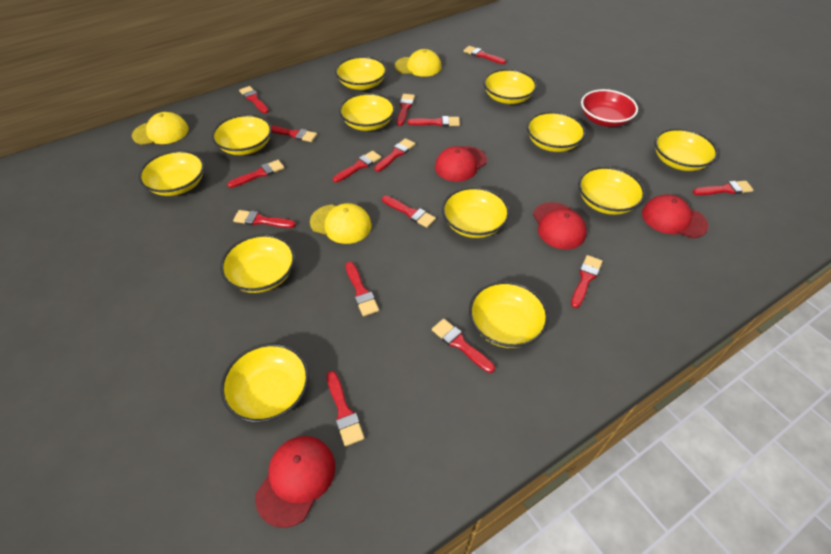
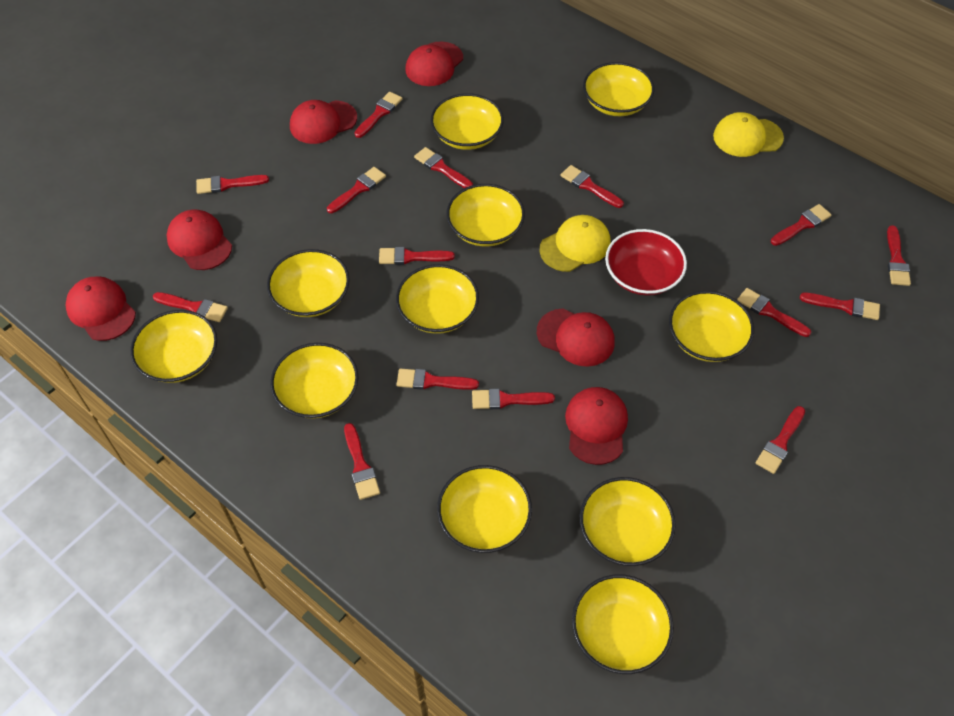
red cap: [255,436,335,528] [435,146,487,182] [533,202,587,249] [642,194,708,238] = 4 -> [66,276,136,341] [167,210,232,270] [290,100,357,144] [405,41,463,86] [537,308,615,367] [565,387,628,465] = 6
yellow bowl: [139,150,204,196] [212,114,272,155] [220,234,295,293] [220,343,309,423] [335,56,387,90] [339,93,395,131] [442,187,510,238] [469,281,549,348] [483,69,537,104] [527,112,586,152] [578,167,645,215] [655,128,718,171] = 12 -> [130,310,217,383] [267,249,350,317] [270,343,359,418] [396,264,479,334] [430,93,504,150] [437,465,532,553] [446,184,525,246] [572,574,674,674] [580,477,676,566] [583,62,655,116] [669,291,754,362] = 11
yellow cap: [132,112,189,145] [310,203,372,244] [395,49,441,77] = 3 -> [539,215,611,272] [713,112,784,157] = 2

